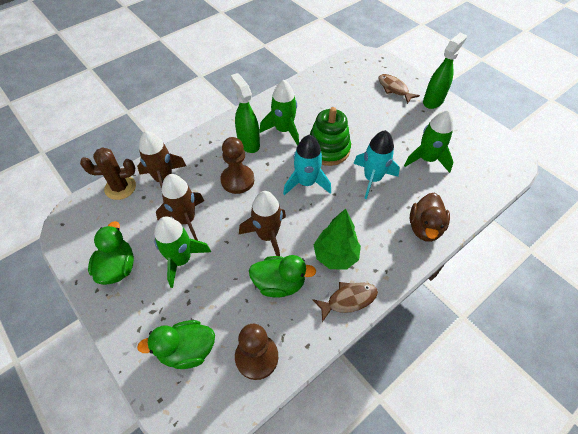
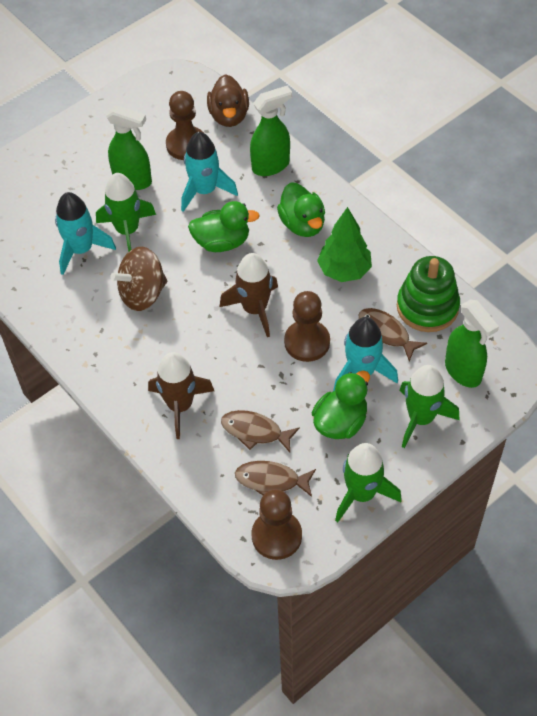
brown cactus: [80,147,136,200] = 1 -> none = 0
brown fish: [312,282,378,322] [379,74,420,104] = 2 -> [221,410,300,452] [235,461,316,497] [359,308,427,362] = 3
brown pawn: [221,137,254,194] [235,324,278,380] = 2 -> [166,91,204,160] [252,489,302,560] [284,291,330,362] = 3
brown rocket: [137,131,186,189] [156,174,204,241] [239,191,286,256] = 3 -> [148,352,214,439] [219,253,278,337] = 2
brown spinning top: none = 0 -> [110,247,167,311] = 1
green spray bottle: [230,73,260,153] [423,33,467,109] = 2 -> [106,105,152,190] [250,86,292,176] [445,300,499,388] = 3
turquoise rocket: [283,135,331,195] [353,130,400,199] = 2 -> [55,192,116,275] [181,132,238,212] [333,317,398,391] = 3

